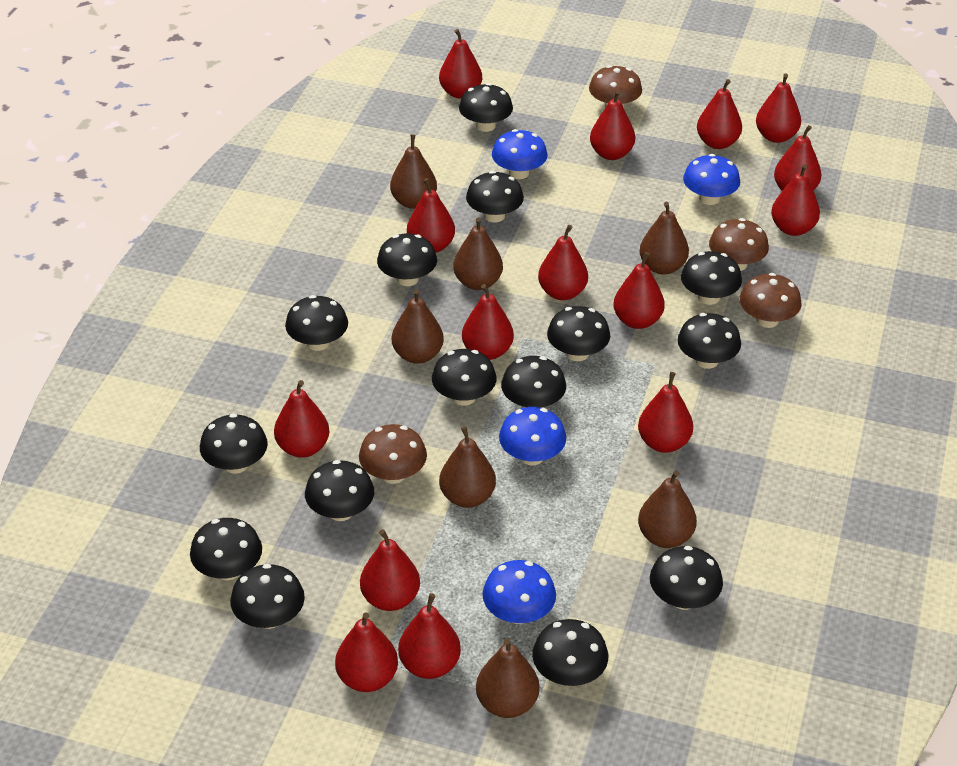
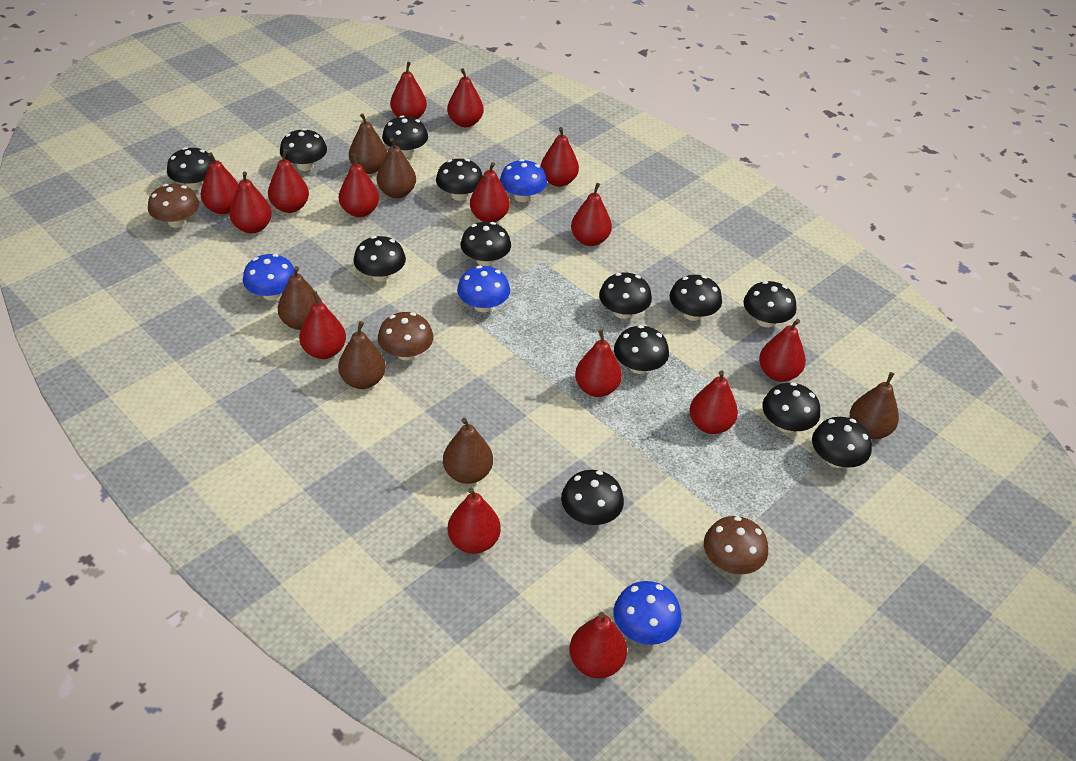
black mushroom: [190,518,262,580] [200,414,268,474] [230,564,305,629] [285,295,348,351] [305,460,374,521] [377,234,437,286] [432,349,496,406] [459,83,513,132] [466,171,524,222] [501,356,566,408] [532,619,608,686] [547,306,610,361] [650,546,723,610] [678,313,741,369] [681,251,742,305] = 15 -> [167,147,213,190] [280,128,327,171] [354,236,406,282] [382,115,428,157] [436,159,483,201] [461,222,511,266] [561,470,624,525] [599,273,652,319] [614,325,669,374] [669,275,722,321] [743,281,796,327] [762,382,820,433] [812,417,872,468] = 13
brown mushroom: [359,424,427,484] [589,65,642,108] [709,218,769,271] [739,273,802,328] = 4 -> [148,184,199,228] [378,312,433,360] [704,516,768,574] = 3
brown pear: [390,134,437,209] [392,289,444,364] [439,426,496,508] [453,217,503,290] [476,638,540,718] [638,470,697,548] [640,202,689,275] = 7 -> [278,266,322,330] [338,321,386,389] [349,113,387,174] [377,138,416,198] [443,418,493,484] [850,372,899,439] = 6

